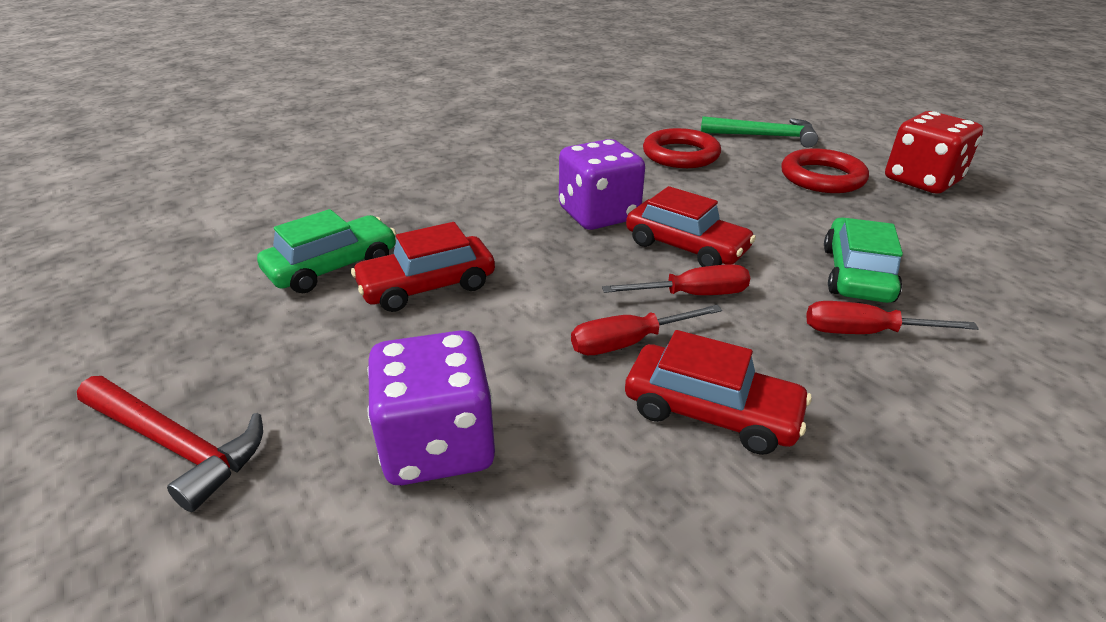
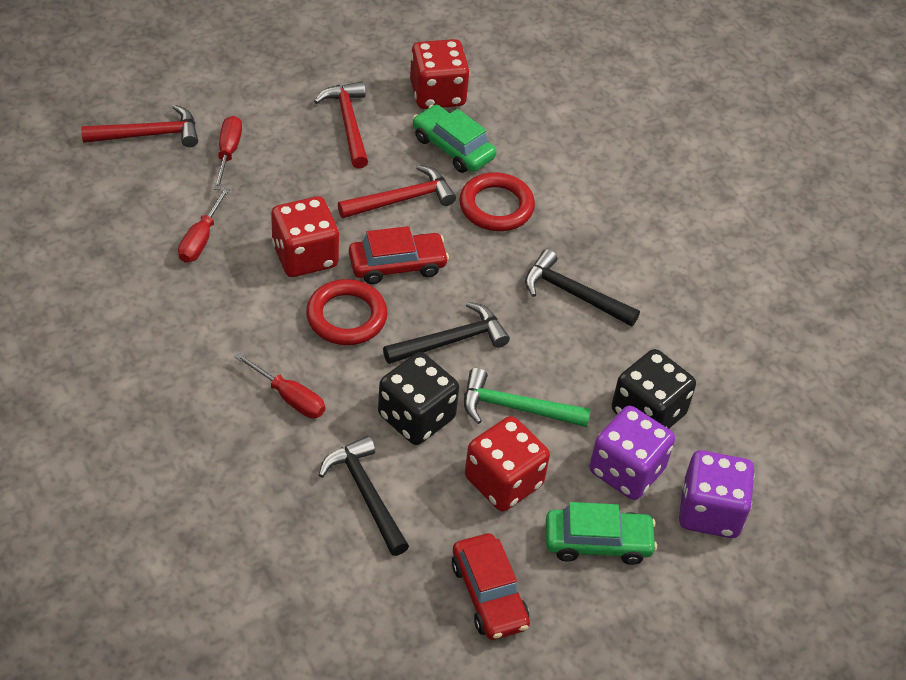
black dice: none = 0 -> [378,352,459,445] [612,349,696,429] = 2
black hammer: none = 0 -> [319,436,409,556] [383,302,510,364] [525,249,640,327] = 3
red car: [351,222,495,312] [625,330,812,455] [626,186,756,267] = 3 -> [349,226,449,284] [452,533,530,640] = 2
red dice: [885,111,983,194] = 1 -> [271,196,339,277] [410,39,470,109] [465,416,550,511] = 3
red hammer: [77,376,263,512] = 1 -> [81,105,198,147] [314,82,368,169] [338,165,456,218] = 3

